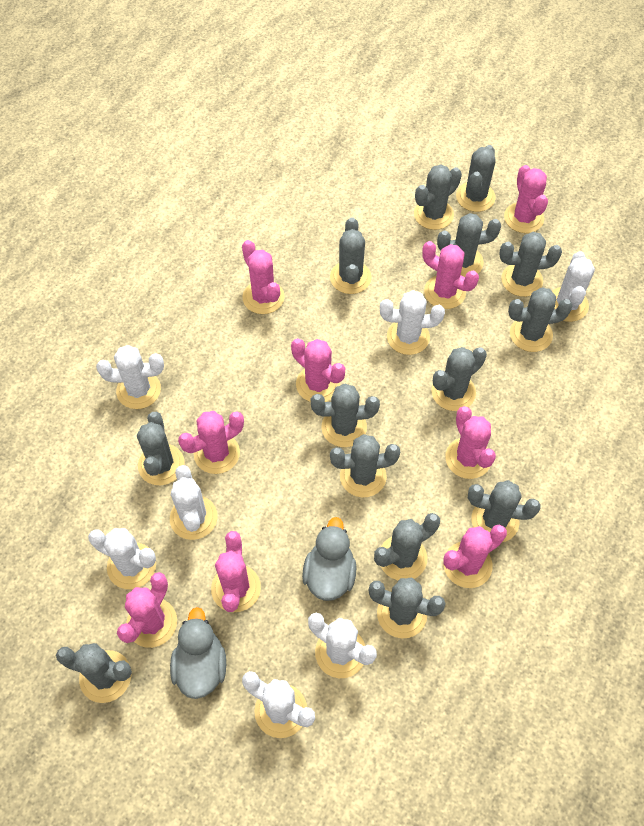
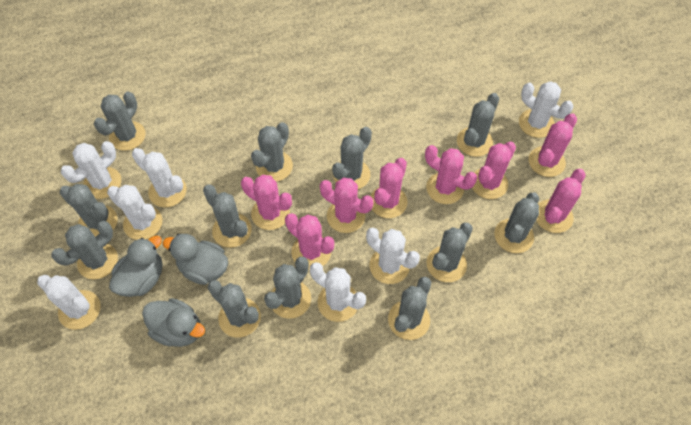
grey cactus: [56,643,132,703] [137,412,185,485] [311,383,380,447] [330,218,372,294] [330,434,400,497] [368,578,446,638] [374,513,440,581] [414,165,462,230] [431,347,487,411] [437,213,501,277] [456,145,496,212] [468,480,541,542] [499,232,562,297] [508,287,573,352] = 14 -> [51,221,118,279] [60,184,118,237] [94,91,146,151] [203,185,252,248] [208,280,261,338] [251,122,293,182] [264,257,311,319] [332,127,372,189] [388,277,431,340] [427,223,473,282] [457,93,499,157] [495,192,539,253] = 12
grey duck: [170,607,226,699] [302,517,356,601] = 2 -> [109,235,163,297] [142,298,205,347] [163,234,228,285] = 3
pink cactus: [117,572,177,648] [178,411,244,474] [211,531,261,612] [242,240,285,314] [291,338,345,402] [422,241,479,309] [443,525,507,588] [445,406,496,479] [504,165,548,233] = 9 -> [241,175,292,230] [285,213,334,270] [320,178,373,233] [370,158,407,218] [425,145,477,204] [472,142,516,199] [528,114,577,177] [536,169,586,233] = 8

